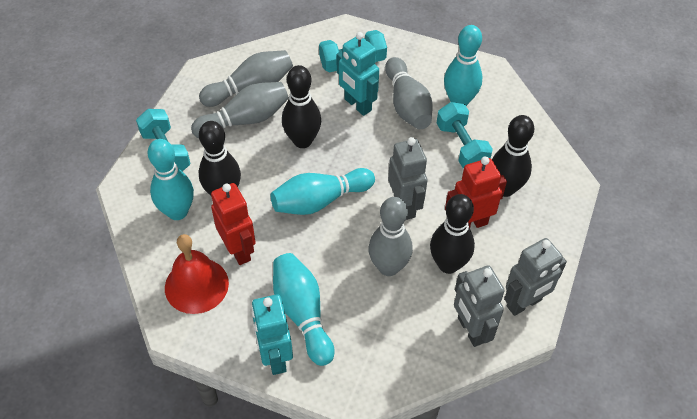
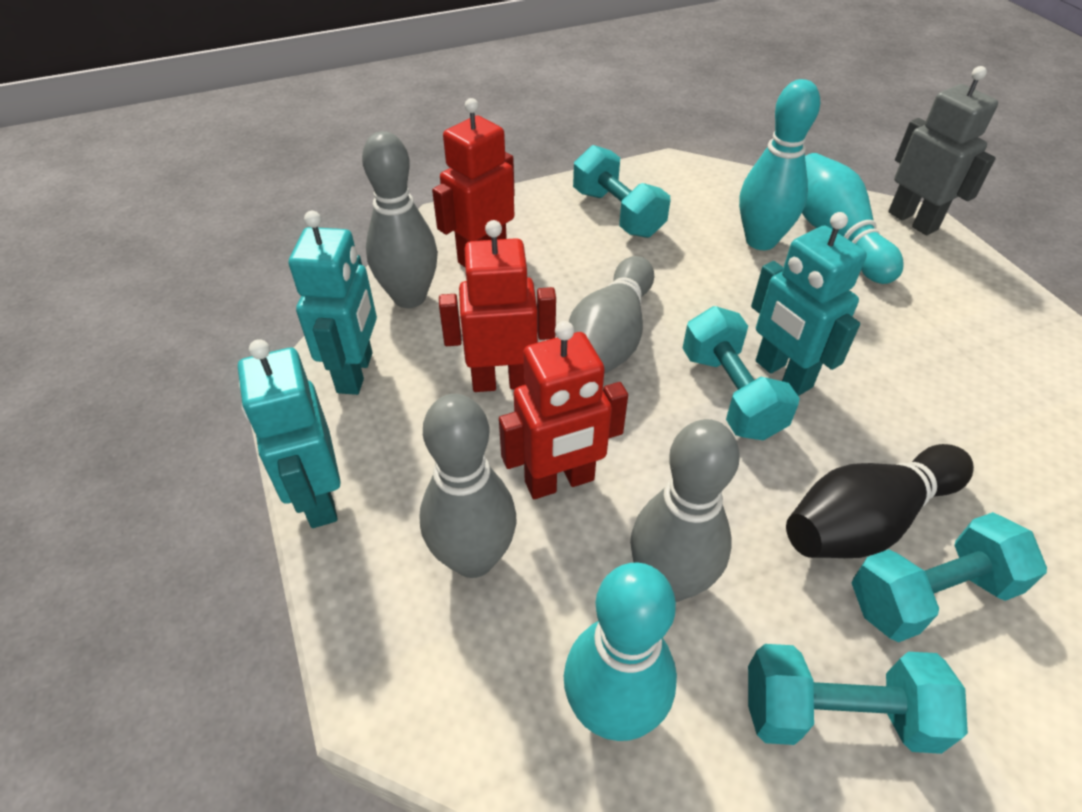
black bowling pin: [199,121,241,195] [282,65,321,148] [430,194,475,274] [492,115,534,197] = 4 -> [786,444,974,558] = 1
grey robot: [388,137,428,220] [454,265,505,347] [504,238,567,316] = 3 -> [888,66,998,235] = 1
red bell: [165,234,229,314] = 1 -> none = 0
red robot: [211,183,256,265] [445,156,507,228] = 2 -> [432,98,515,267] [439,220,556,392] [499,321,628,499] = 3
turquoise bowling pin: [148,139,194,220] [271,168,375,215] [273,253,335,366] [444,25,483,106] = 4 -> [564,563,677,741] [739,79,820,250] [802,153,904,284] = 3
turquoise dumbbell: [136,109,190,171] [319,30,387,72] [437,102,493,169] = 3 -> [573,145,670,238] [683,306,800,441] [748,644,968,754] [852,512,1047,642] = 4
turquoise robot: [251,294,293,375] [337,32,379,116] = 2 -> [238,339,341,528] [289,211,377,395] [751,212,867,396] = 3

